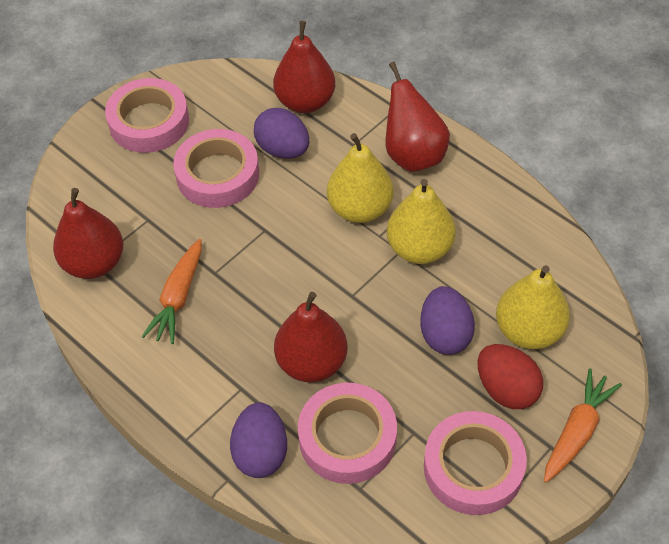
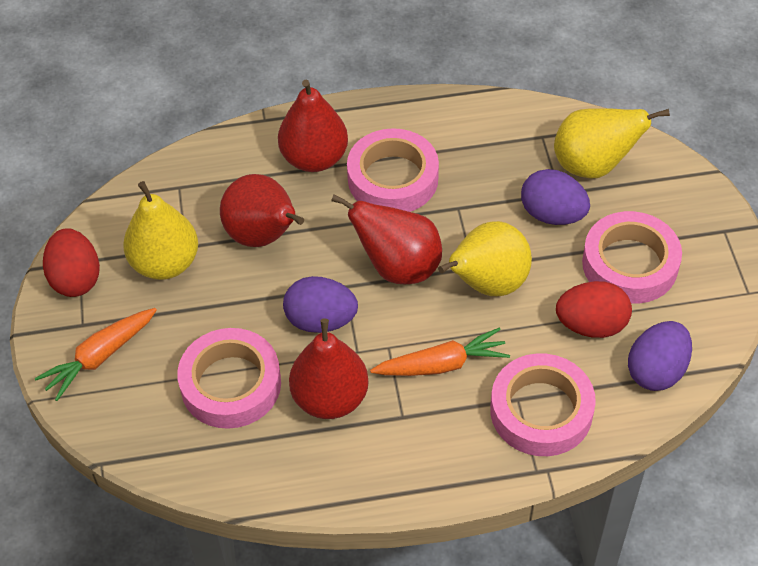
red egg: [478,344,543,409] = 1 -> [43,228,100,297] [556,281,632,338] = 2

